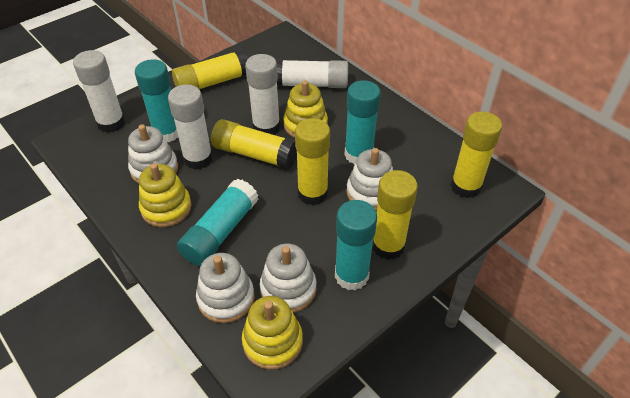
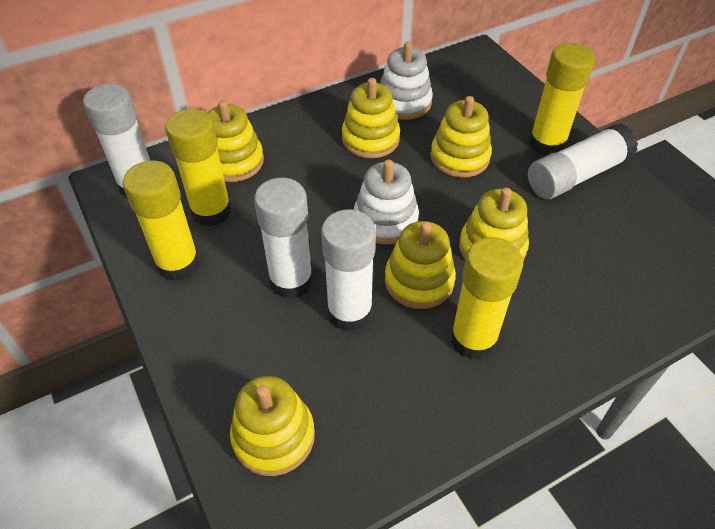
turquoise glue stick: [135,59,179,142] [177,179,259,266] [335,200,377,291] [345,80,381,165] = 4 -> none = 0
white stacking toy: [128,124,178,184] [196,253,255,323] [260,244,316,313] [346,148,393,211] = 4 -> [354,160,419,245] [380,42,433,120] = 2
yellow glue stick: [172,49,248,89] [211,119,297,169] [295,118,330,205] [372,170,418,260] [451,111,502,198] = 5 -> [123,161,200,281] [165,109,232,227] [450,237,523,360] [529,43,595,156] = 4
yellow stacking toy: [139,163,192,227] [242,296,303,370] [283,80,328,138] = 3 -> [207,100,264,182] [230,376,315,476] [342,78,400,158] [385,221,456,309] [430,96,492,178] [459,188,529,261] = 6

